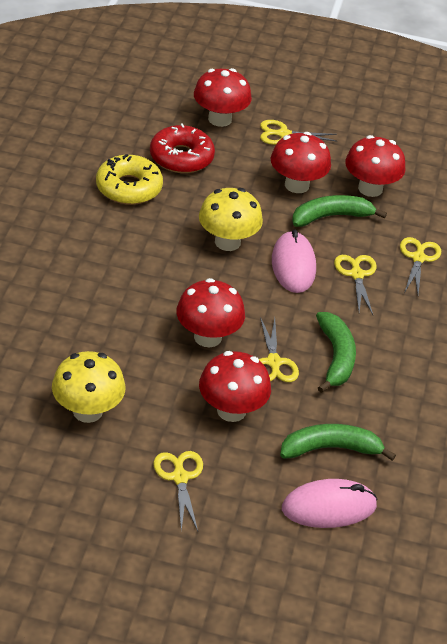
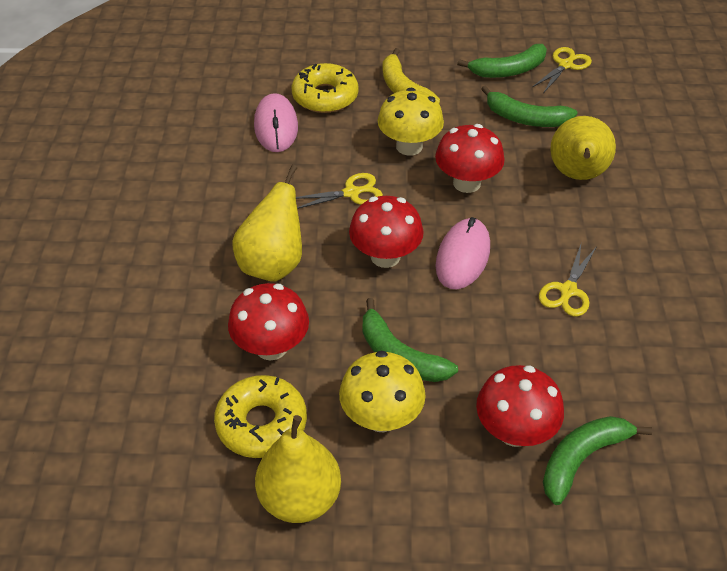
green banana: [280,424,396,461] [292,195,387,227] [316,312,356,393] = 3 -> [363,298,458,382] [457,44,547,78] [481,85,578,127] [543,416,652,505] = 4
red donut: [150,123,215,173] = 1 -> none = 0
red mushroom: [176,278,245,347] [194,68,252,127] [199,351,271,422] [271,132,331,193] [345,135,406,197] = 5 -> [228,283,309,361] [349,196,424,268] [435,124,505,193] [476,365,564,447] = 4
yellow banana: none = 0 -> [383,48,440,103] = 1
yellow donut: [96,154,163,205] = 1 -> [214,375,307,458] [292,63,359,113] = 2
yellow pear: none = 0 -> [232,165,302,282] [255,415,341,523] [550,116,616,180] = 3
yellow scissors: [153,451,203,531] [259,317,299,382] [260,120,337,145] [334,255,377,315] [400,237,441,295] = 5 -> [296,173,383,209] [532,47,592,92] [539,244,596,317] = 3

